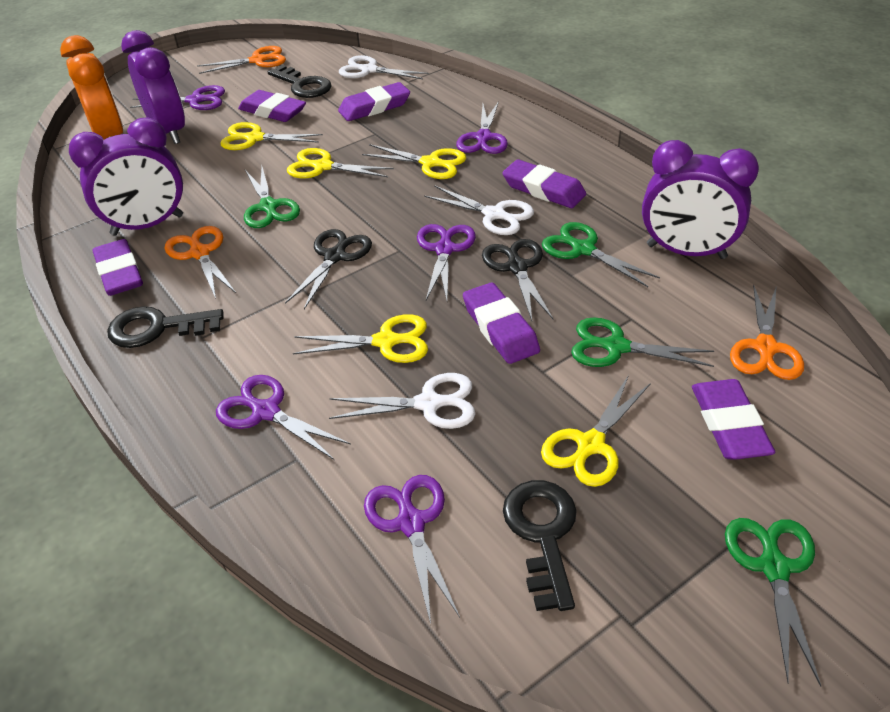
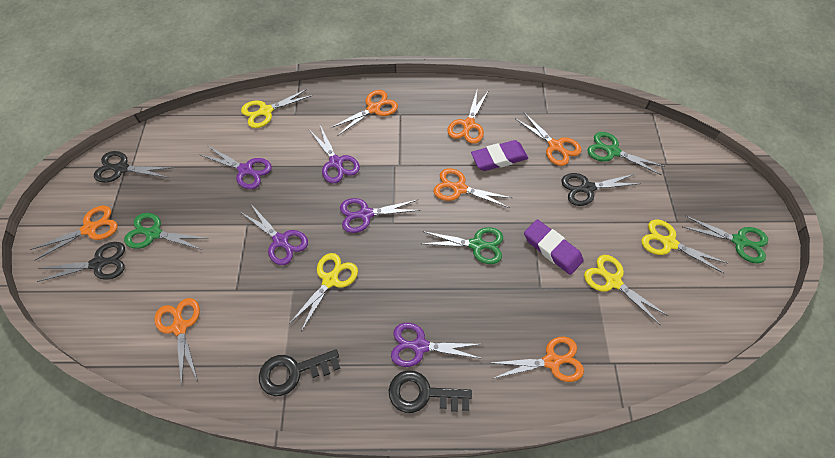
black key: [107,306,224,348] [268,65,332,98] [503,480,577,611] = 3 -> [259,349,341,396] [389,370,472,413] = 2
black scissors: [285,229,372,309] [482,239,553,321] = 2 -> [37,242,125,282] [94,151,171,183] [561,173,641,206] = 3
orange clock: [60,35,123,140] = 1 -> none = 0
orange scissors: [164,226,236,298] [197,46,286,74] [730,284,804,380] = 3 -> [30,206,118,261] [154,298,200,387] [330,90,398,136] [433,168,512,208] [447,90,489,144] [491,337,584,382] [516,113,581,166] = 7
purple clock: [69,117,183,236] [121,30,185,144] [642,140,759,259] = 3 -> none = 0
purple eraser: [92,239,143,296] [238,90,306,122] [338,82,410,121] [463,283,540,364] [502,159,586,208] [692,379,775,460] = 6 -> [471,140,528,171] [524,219,584,275] = 2
white scissors: [329,373,475,429] [339,55,429,79] [424,185,534,235] = 3 -> none = 0
yellow scissors: [220,122,323,150] [287,148,394,178] [293,314,428,363] [362,144,466,179] [541,375,651,487] = 5 -> [241,89,313,128] [289,253,358,332] [584,255,668,325] [641,219,727,274] = 4

